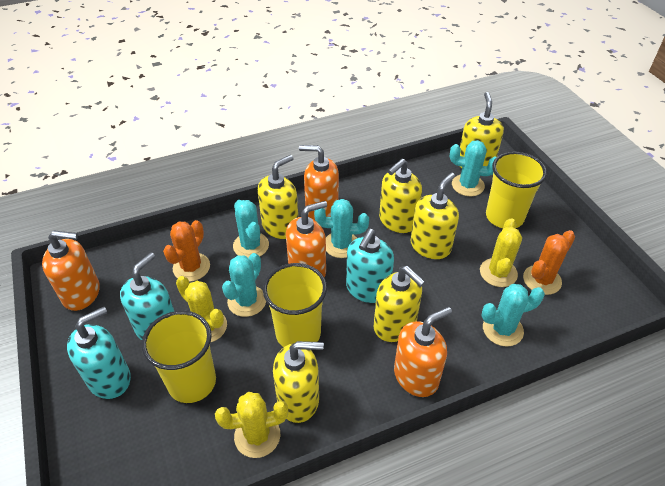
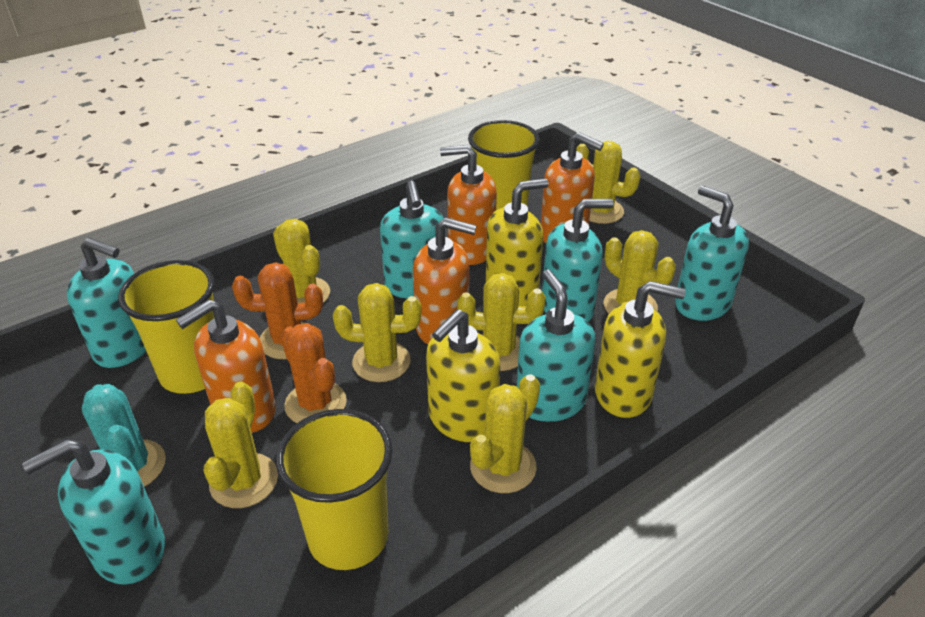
turquoise cactus: [222,253,266,317] [233,200,269,258] [314,199,369,258] [450,140,496,196] [481,284,545,347] = 5 -> [82,384,166,487] = 1
turquoise soap dispenser: [67,307,131,399] [120,252,174,340] [346,229,394,303] = 3 -> [22,439,165,585] [67,237,146,368] [380,181,444,299] [517,269,595,422] [542,199,614,322] [675,186,749,321] = 6
yellow cactus: [176,276,227,342] [215,392,288,458] [480,218,522,287] = 3 -> [204,382,278,508] [273,219,330,303] [333,283,421,382] [457,273,546,371] [470,374,540,493] [576,141,641,224] [603,230,676,314] = 7
yellow soap dispenser: [258,155,298,239] [273,341,324,423] [373,266,425,342] [379,159,422,233] [411,173,459,259] [460,92,504,168] = 6 -> [426,309,500,442] [486,178,549,306] [595,281,686,418] = 3

